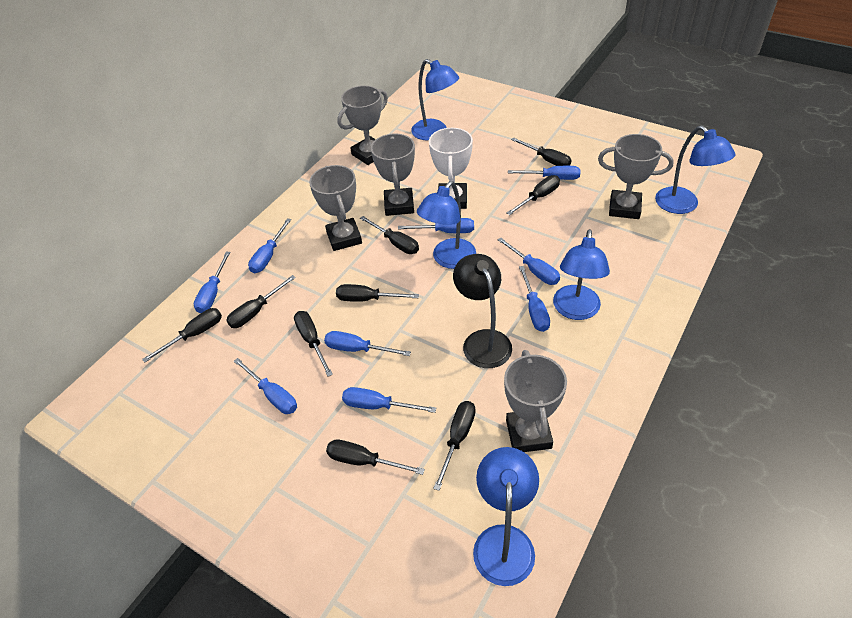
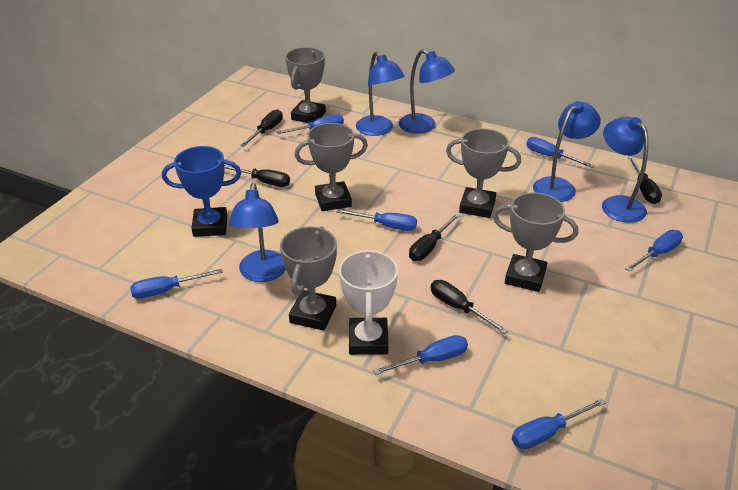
black lamp: [453,254,512,368] = 1 -> none = 0
black screwdriver: [142,308,222,362] [226,275,296,328] [294,311,333,377] [326,440,425,475] [336,284,419,302] [360,216,419,254] [433,401,475,491] [506,175,560,215] [511,137,571,166] = 9 -> [225,165,290,187] [240,109,283,146] [409,213,460,261] [431,280,508,334] [628,157,662,204] = 5
blue screwdriver: [194,252,231,313] [234,358,297,414] [248,218,291,273] [324,331,411,356] [342,387,436,413] [398,218,474,233] [497,238,560,285] [508,166,580,180] [519,266,550,332] = 9 -> [130,269,223,299] [277,114,344,134] [337,209,417,231] [373,335,468,375] [512,398,606,449] [526,137,594,168] [625,230,683,271] = 7
blue trophy: none = 0 -> [162,146,241,237] = 1

